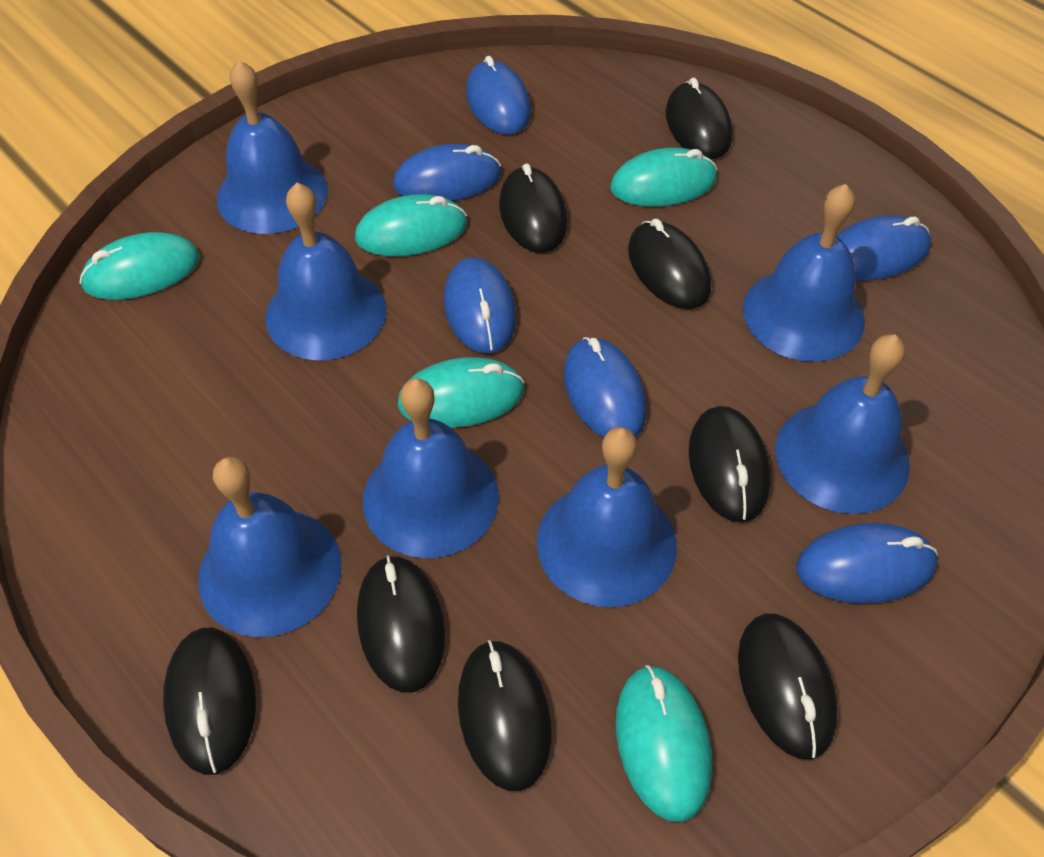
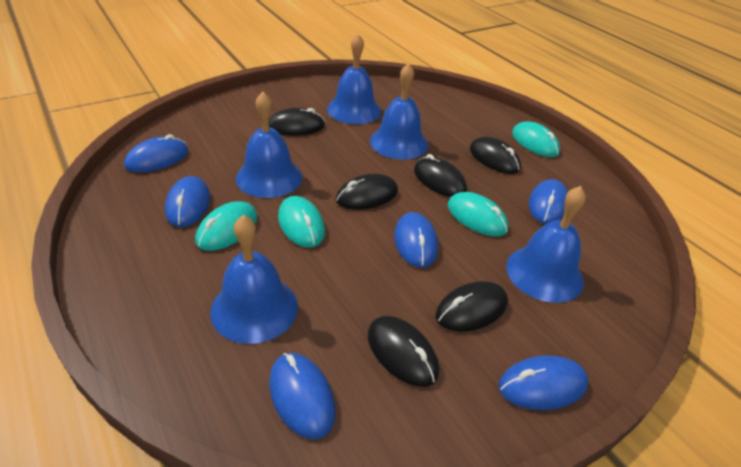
black mouse: [163,628,256,775] [357,555,445,692] [458,640,551,791] [499,163,567,253] [628,219,711,309] [666,77,733,159] [689,406,771,523] [738,613,838,759] = 8 -> [269,108,325,135] [336,174,398,210] [368,316,439,387] [414,154,467,197] [436,281,508,332] [470,137,521,174] = 6
blue bell: [198,457,342,637] [216,60,328,234] [265,183,386,360] [363,378,499,558] [537,427,677,607] [743,184,865,362] [775,334,910,514] = 7 -> [210,215,298,344] [236,92,302,198] [327,34,381,124] [370,63,428,160] [506,186,586,303] = 5
turquoise mouse: [79,232,199,300] [355,194,467,256] [398,357,524,428] [610,148,717,206] [616,665,712,822] = 5 -> [195,201,258,251] [278,196,325,248] [448,192,508,237] [512,121,560,157] = 4

